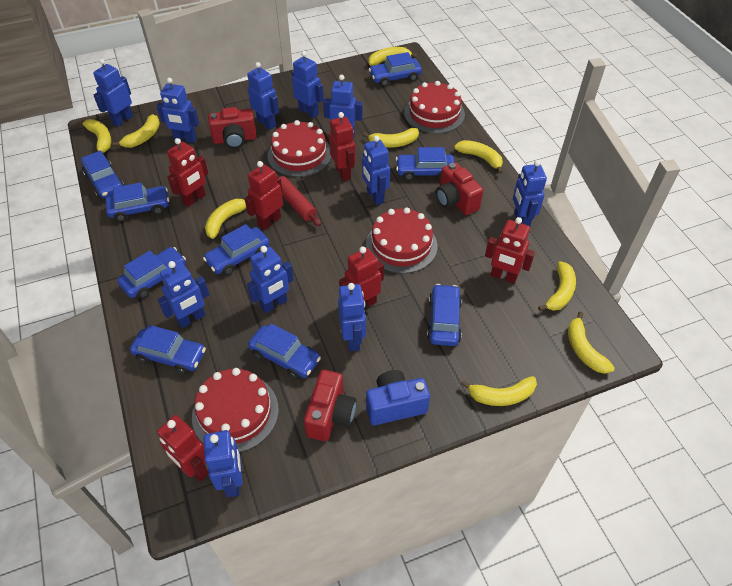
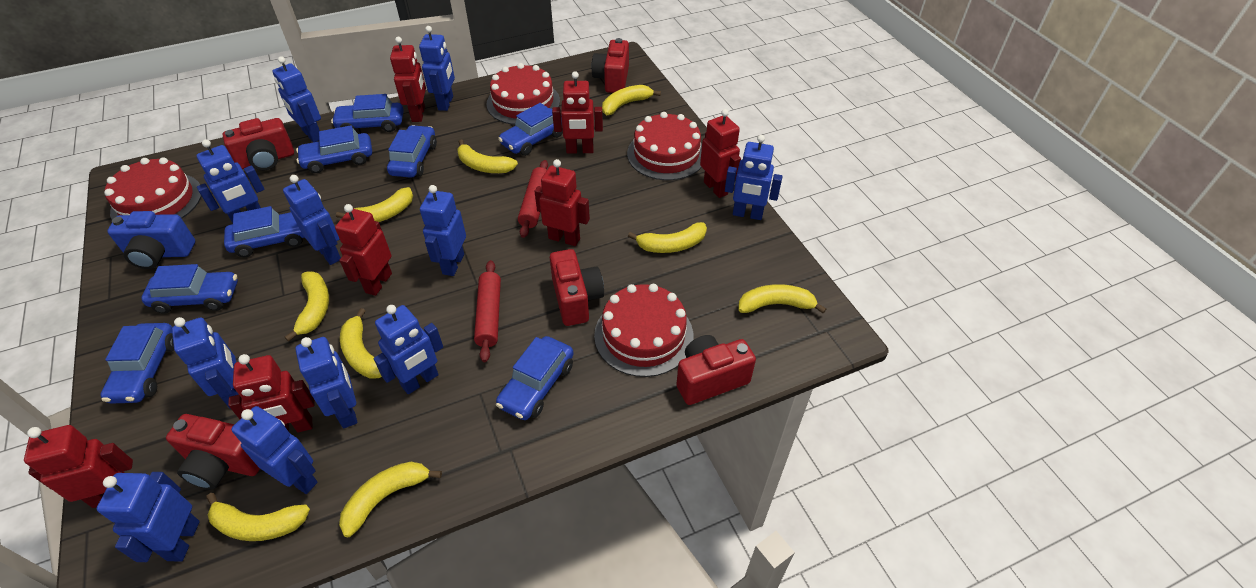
blue car: [81,151,124,199] [106,182,169,222] [117,247,186,299] [130,325,206,375] [203,224,270,276] [248,323,321,380] [369,52,422,87] [396,147,454,181] [427,284,462,346] = 9 -> [100,323,174,404] [141,264,238,314] [224,206,305,257] [296,125,372,173] [331,94,404,132] [387,125,437,178] [496,336,574,420] [498,103,563,156] = 8
red camera: [208,107,257,149] [304,370,356,441] [436,162,483,215] = 3 -> [166,414,260,489] [222,118,294,170] [550,249,604,326] [591,38,629,93] [676,335,756,405] = 5
red robot: [157,415,208,482] [167,138,208,207] [245,161,283,230] [329,112,356,181] [339,247,384,307] [485,217,535,284] = 6 -> [24,425,133,508] [228,354,315,432] [335,204,392,296] [390,37,426,122] [534,159,590,246] [552,71,603,154] [700,109,741,198] = 7
red rolling pin: [276,173,321,226] = 1 -> [474,260,501,362] [518,160,548,238] = 2

